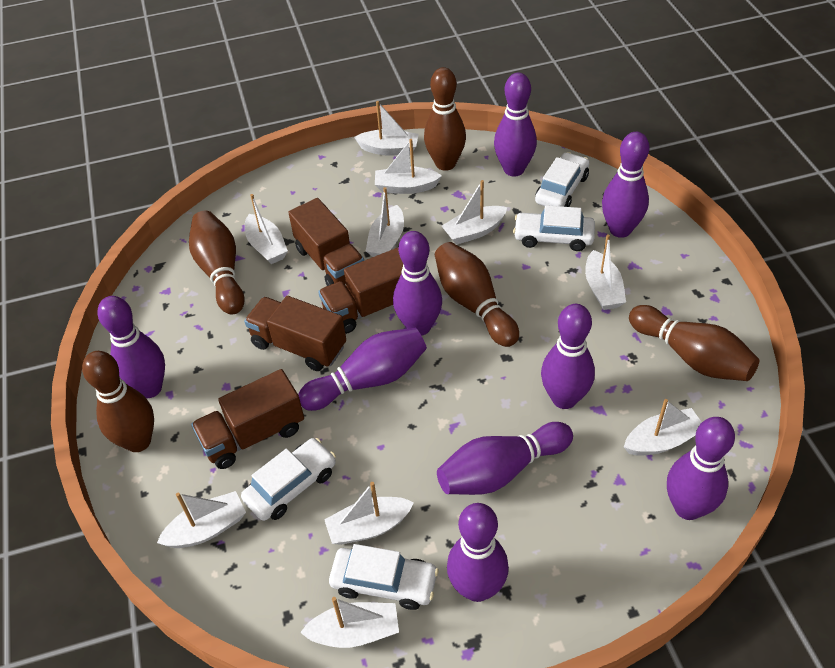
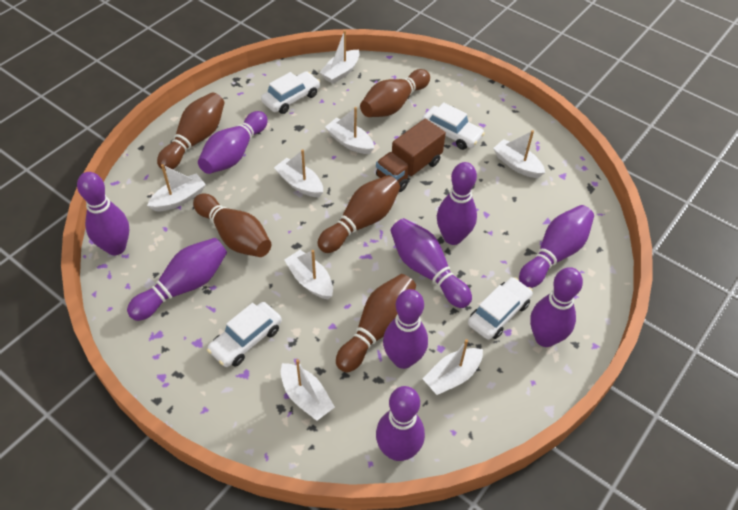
brown truck: [191,369,304,469] [244,296,346,371] [288,198,364,286] [318,247,403,334] = 4 -> [376,118,446,192] = 1
white boat: [157,491,246,548] [245,194,288,264] [300,597,399,648] [324,482,414,545] [354,101,419,155] [366,187,404,257] [375,139,442,194] [442,180,508,245] [585,234,626,310] [624,399,702,456] = 10 -> [147,164,206,211] [274,149,323,197] [281,359,335,421] [284,250,333,300] [319,30,360,84] [325,107,374,154] [423,339,483,395] [493,130,545,178] = 8

